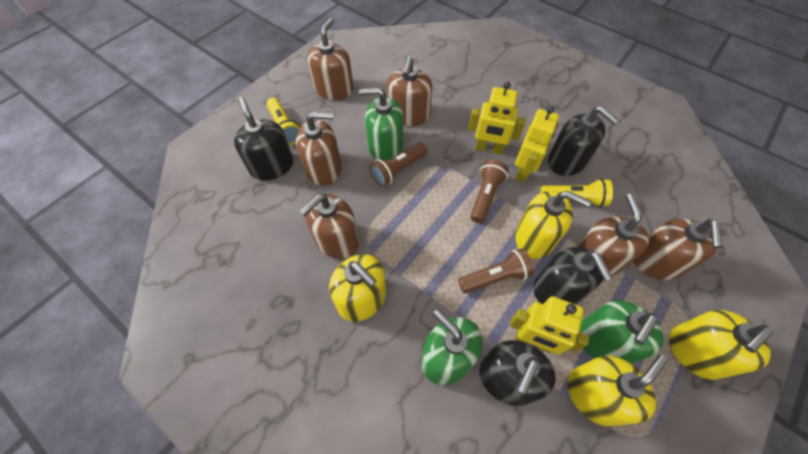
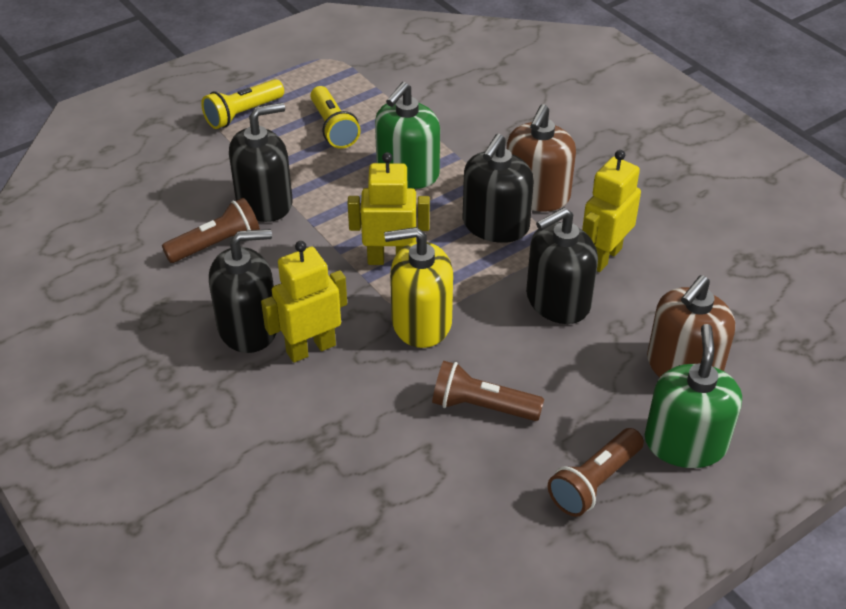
brown soap dispenser: [296,112,342,186] [300,194,359,259] [307,18,354,100] [387,57,432,126] [575,194,649,276] [634,219,723,280] = 6 -> [507,104,576,212] [647,275,735,377] = 2
green soap dispenser: [359,87,403,160] [421,309,483,385] [579,301,664,364] = 3 -> [375,82,440,189] [645,324,742,468] = 2
yellow soap dispenser: [329,254,386,322] [515,191,591,259] [567,355,668,426] [669,310,773,380] = 4 -> [384,227,453,348] = 1

